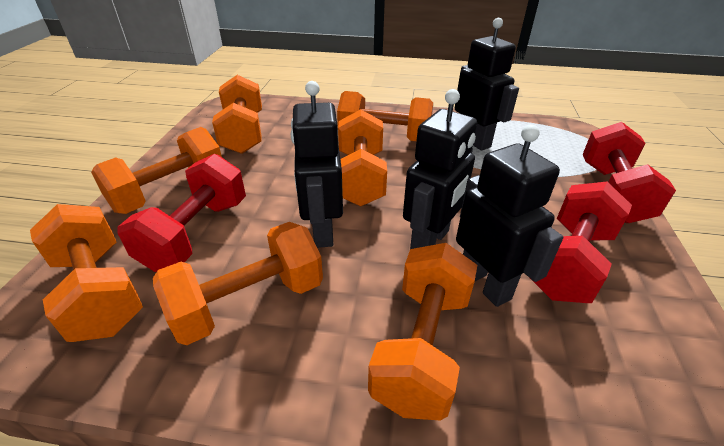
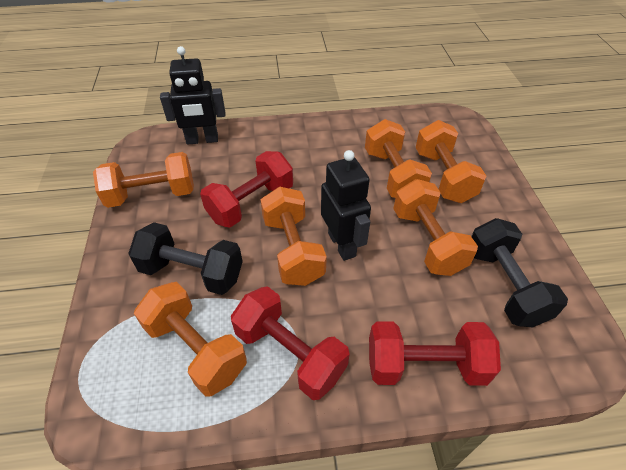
black dumbbell: none = 0 -> [128,222,243,295] [471,218,568,327] = 2
black robot: [290,81,343,248] [403,89,477,249] [455,18,519,151] [456,125,563,307] = 4 -> [160,46,226,145] [321,150,371,261] = 2
orange dumbbell: [30,204,143,342] [91,127,222,214] [153,222,323,345] [212,75,262,154] [337,91,433,141] [338,109,387,206] [368,243,477,421] = 7 -> [93,152,194,208] [134,282,247,397] [261,187,327,286] [365,119,432,198] [393,179,478,276] [416,120,486,203] = 6

